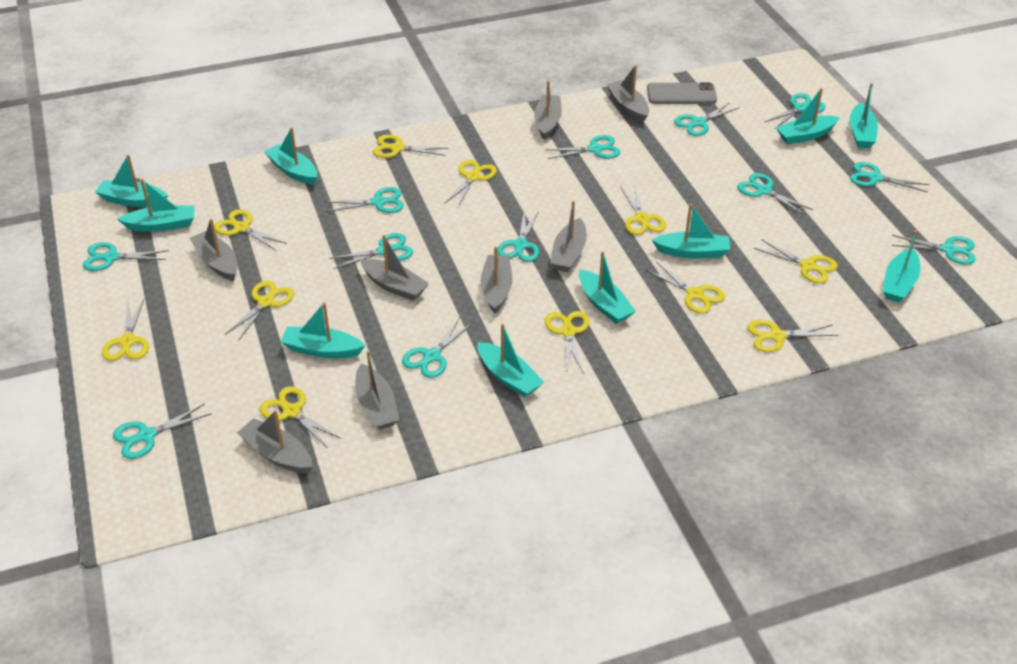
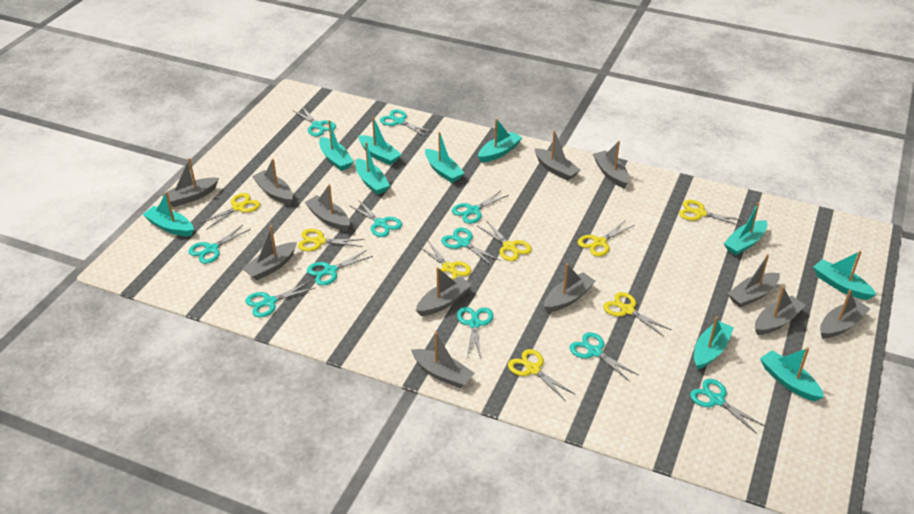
grey boat: [190,219,238,281] [237,410,313,473] [355,351,399,430] [360,235,429,301] [480,246,512,313] [534,81,562,140] [550,201,587,272] [607,65,649,122] = 8 -> [161,158,219,207] [242,226,297,280] [252,159,293,205] [305,184,350,231] [411,332,475,388] [416,267,471,316] [534,130,580,181] [544,263,595,312] [593,141,630,188] [727,254,780,307] [755,286,806,335] [820,290,870,338] = 12
grey phone: [647,82,717,104] = 1 -> none = 0
turquoise scissors: [83,242,169,271] [113,403,211,459] [324,187,404,213] [329,233,413,269] [402,317,473,378] [497,211,539,262] [545,135,620,159] [674,103,739,136] [737,173,813,216] [765,93,825,127] [850,162,930,192] [892,235,976,265] = 12 -> [188,225,251,264] [245,281,315,317] [293,106,336,137] [307,250,373,286] [349,201,402,237] [380,110,431,136] [441,228,501,266] [452,191,509,224] [457,307,493,359] [570,332,639,382] [690,379,766,434] = 11
yellow scissors: [102,299,149,361] [214,209,287,251] [224,281,294,341] [260,386,341,448] [373,135,448,158] [444,160,497,207] [545,311,589,374] [621,187,666,235] [646,262,725,314] [747,320,838,352] [754,239,838,283] = 11 -> [199,193,260,230] [298,229,365,251] [418,241,471,279] [478,220,532,261] [508,349,575,400] [578,221,634,257] [603,292,671,336] [679,200,744,226] = 8

